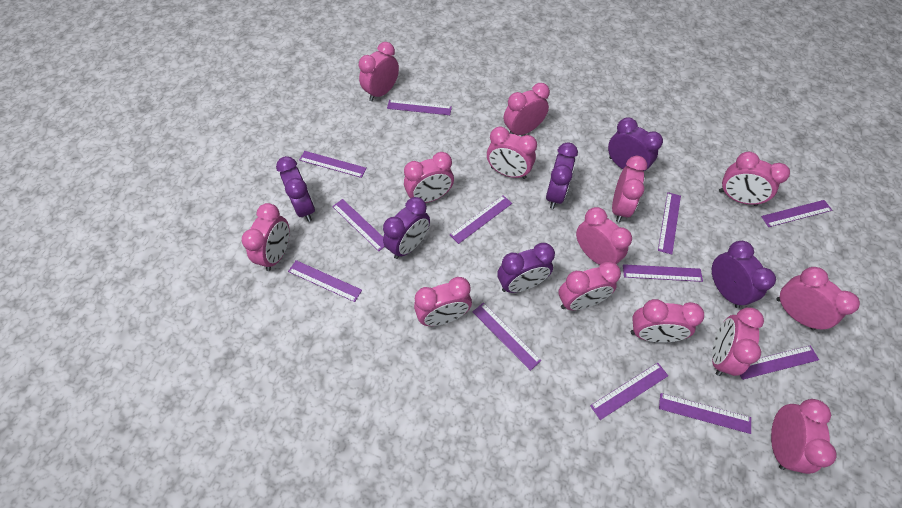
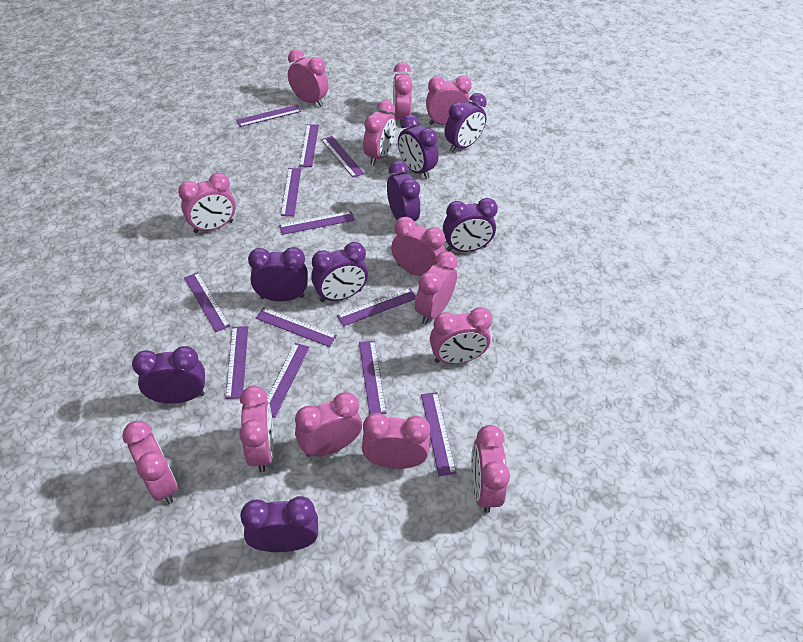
pink clock: [242,203,290,271] [359,42,399,101] [404,152,454,203] [414,277,472,326] [487,127,537,179] [504,83,550,135] [559,262,621,310] [576,207,632,265] [612,156,647,222] [631,299,704,343] [712,307,764,376] [719,152,790,206] [771,399,836,474] [776,267,860,330] = 14 -> [122,421,178,504] [178,173,236,233] [239,386,274,472] [288,49,329,107] [295,392,362,457] [362,413,430,469] [363,100,396,165] [391,217,445,276] [393,62,413,126] [415,251,458,325] [426,76,472,125] [430,307,492,364] [471,425,510,513] = 13
purple clock: [276,156,315,222] [383,197,430,259] [497,243,555,293] [546,142,578,209] [608,118,663,171] [711,241,776,308] = 6 -> [132,346,205,404] [240,496,318,552] [248,247,308,301] [311,242,368,302] [387,161,420,222] [398,115,438,179] [443,198,498,252] [445,93,487,152] = 8

